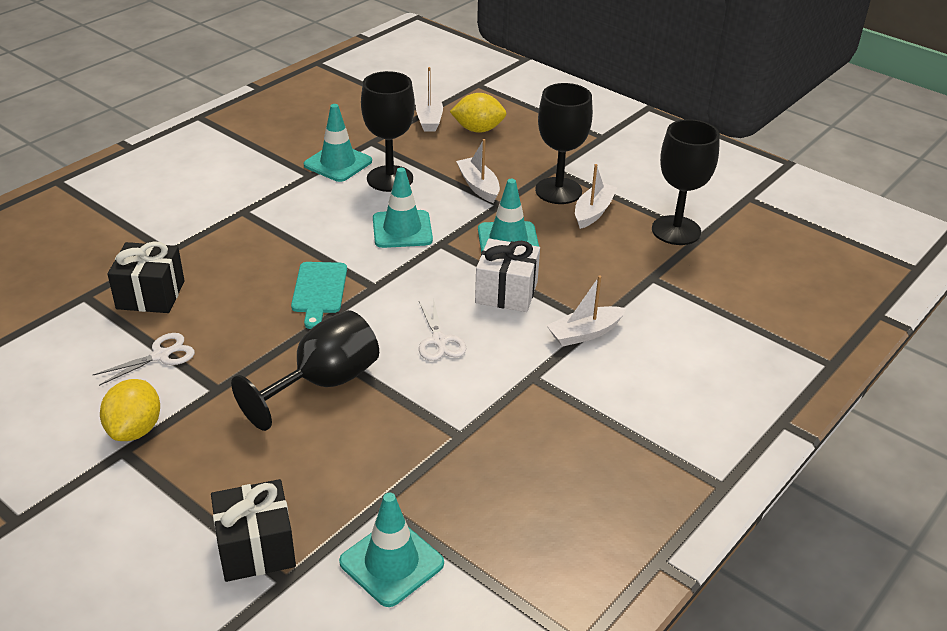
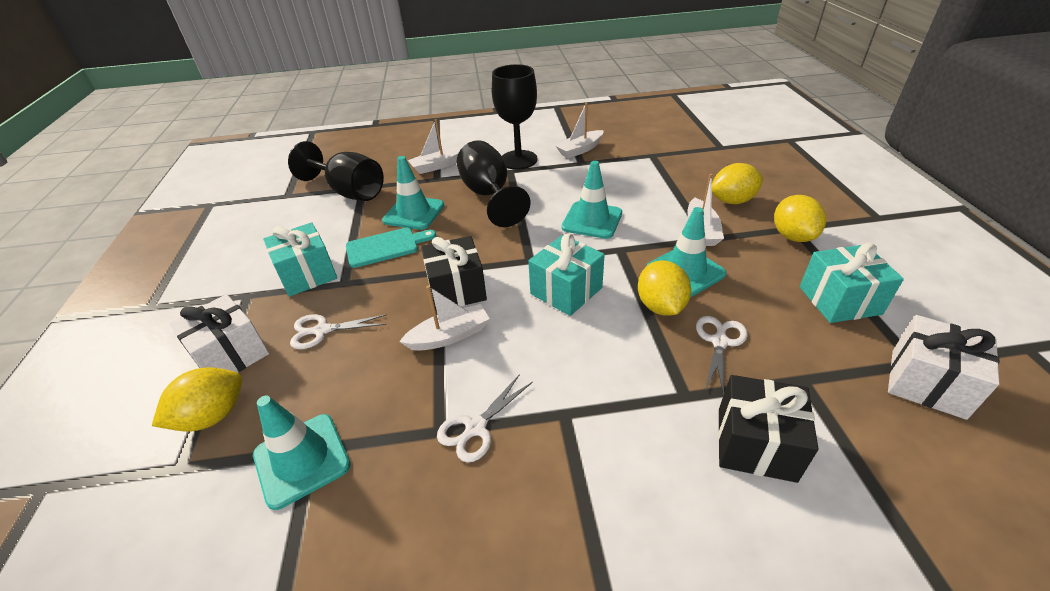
black goblet: [231,310,379,431] [361,71,415,192] [535,83,593,204] [652,119,720,245] = 4 -> [288,141,384,201] [457,140,531,227] [492,64,537,170] = 3
turquoise gift: none = 0 -> [263,222,337,297] [528,233,605,316] [799,243,904,323] = 3
white gift: [475,239,540,312] = 1 -> [169,294,269,373] [888,315,1000,420] = 2
white scissors: [93,333,195,386] [419,298,466,361] = 2 -> [290,314,387,349] [437,374,533,462] [696,316,748,396] = 3
yellow lemon: [100,379,160,441] [450,93,507,133] = 2 -> [152,367,242,432] [638,261,691,316] [712,163,764,204] [774,195,826,242] = 4

